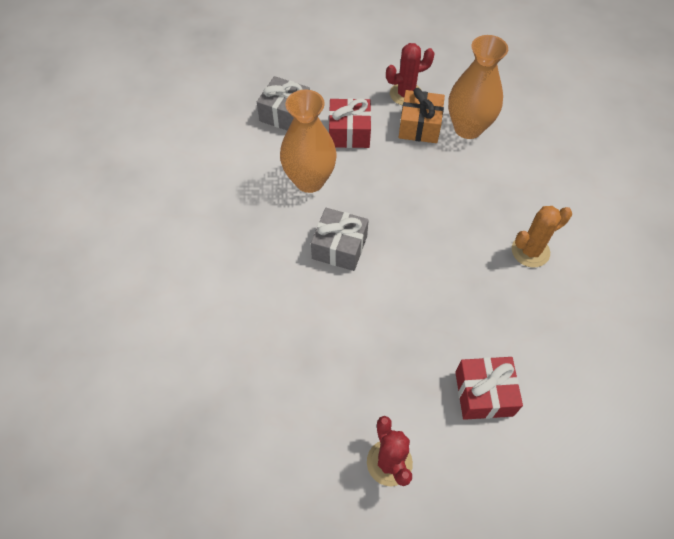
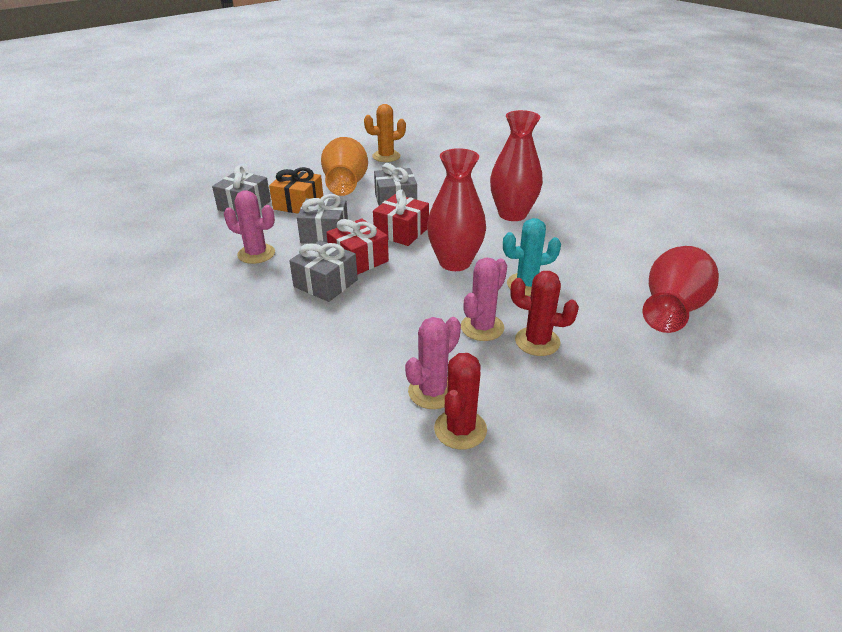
grey gift: [257,76,310,131] [311,208,369,271] = 2 -> [212,166,271,215] [289,240,358,302] [297,194,348,244] [374,163,417,206] = 4
orange vase: [280,90,337,193] [448,35,508,139] = 2 -> [321,137,368,196] = 1
pink cactus: none = 0 -> [224,190,275,264] [405,317,461,409] [461,257,507,341] = 3
red vase: none = 0 -> [427,148,486,271] [490,110,543,221] [643,246,719,333] = 3
turquoise cactus: none = 0 -> [503,218,561,296] = 1

